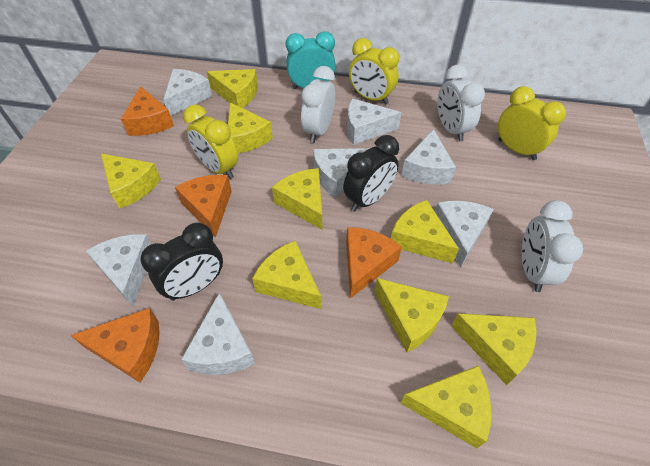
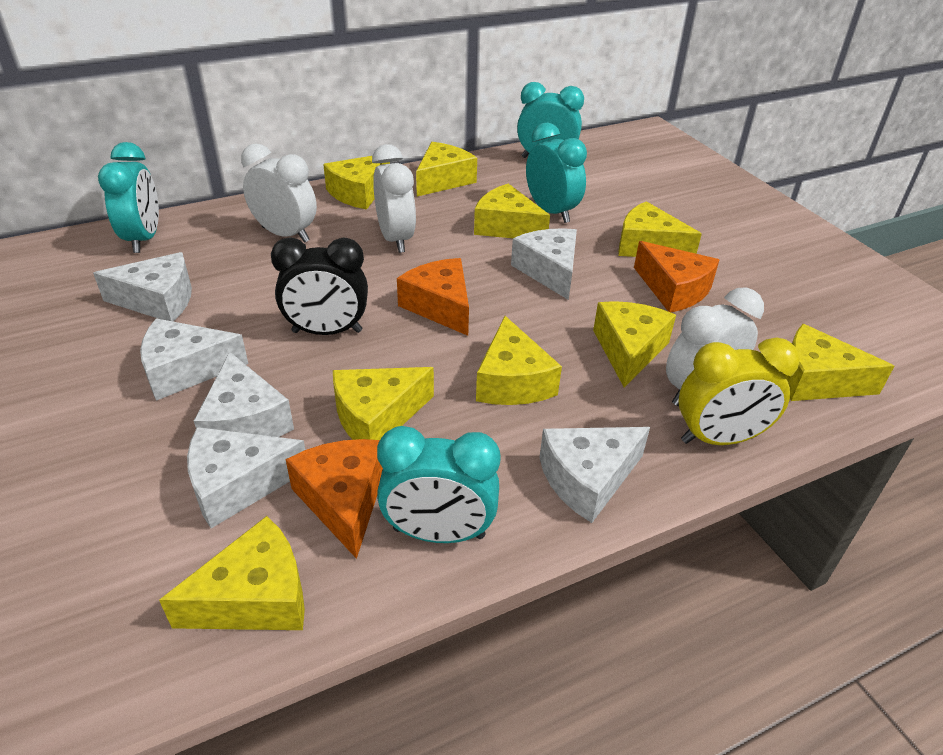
black clock: [141,223,223,301] [343,135,399,212] = 2 -> [271,237,368,335] = 1
orange cheese: [70,308,160,382] [121,86,174,136] [175,175,232,238] [346,227,402,299] = 4 -> [286,439,383,559] [397,258,469,336] [634,241,719,312] = 3
turquoise clock: [286,31,336,89] = 1 -> [98,142,159,253] [377,426,500,543] [517,82,584,158] [526,123,587,223] = 4
white cheese: [86,234,152,306] [163,69,212,116] [181,293,255,375] [313,148,370,198] [347,98,401,145] [401,129,456,185] [435,201,494,267] = 7 -> [93,252,192,321] [140,318,248,401] [187,427,305,528] [194,352,294,437] [511,228,577,300] [539,427,650,523] = 6
yellow clock: [183,105,238,179] [349,38,399,105] [498,86,566,160] = 3 -> [679,337,800,445] = 1

